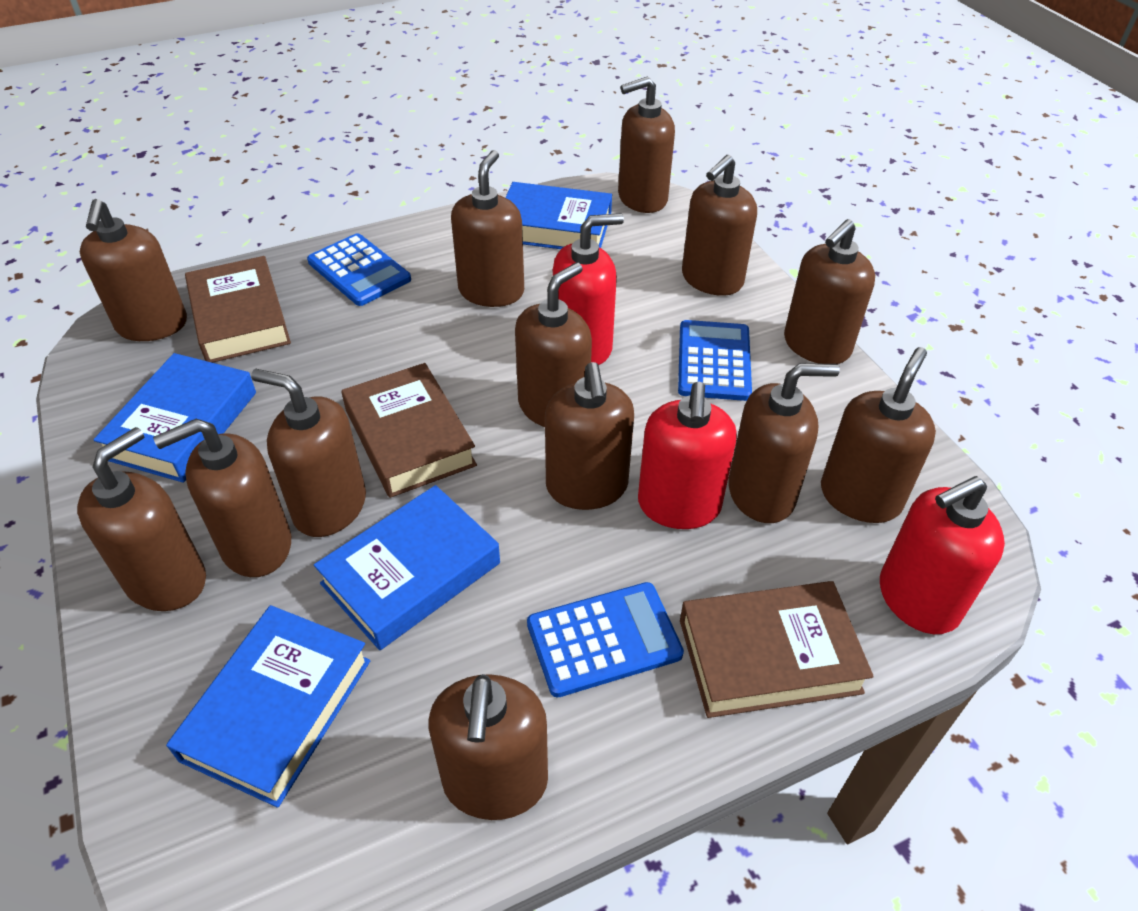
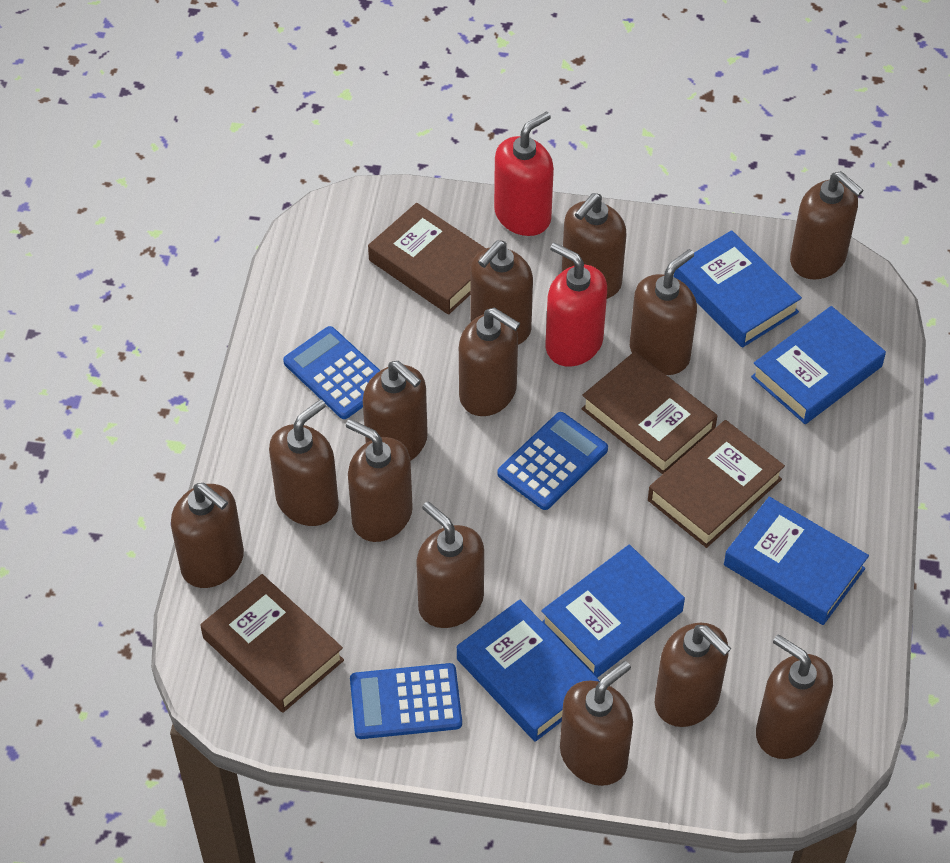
blue book: [93,353,256,483] [166,605,370,808] [314,485,500,650] [505,182,612,249] = 4 -> [457,600,599,742] [541,544,685,678] [674,230,802,348] [724,497,869,625] [751,306,886,424] = 5
brown book: [185,256,291,363] [342,363,477,498] [680,581,874,718] = 3 -> [200,574,344,713] [368,203,486,315] [581,351,717,474] [648,420,785,548] = 4
red soap dispenser: [553,213,624,365] [638,382,737,529] [880,476,1005,634] = 3 -> [494,111,554,236] [546,242,607,367] = 2

